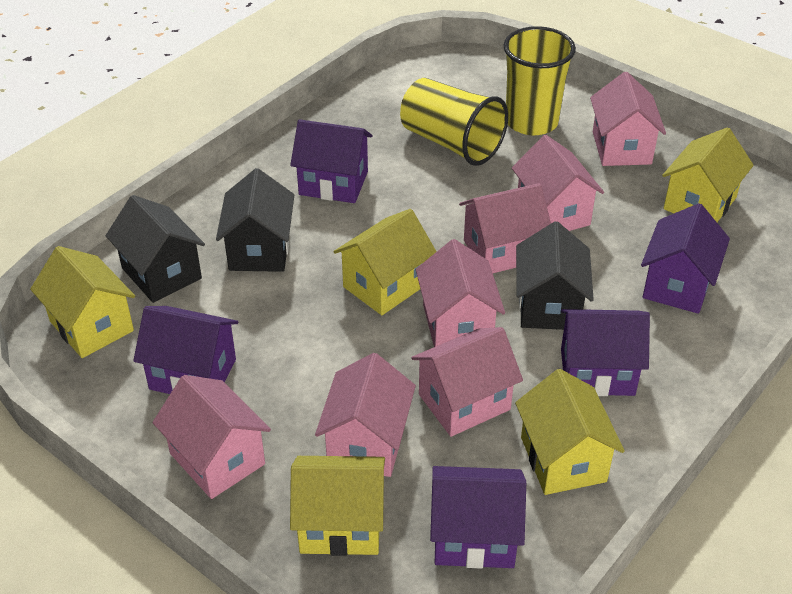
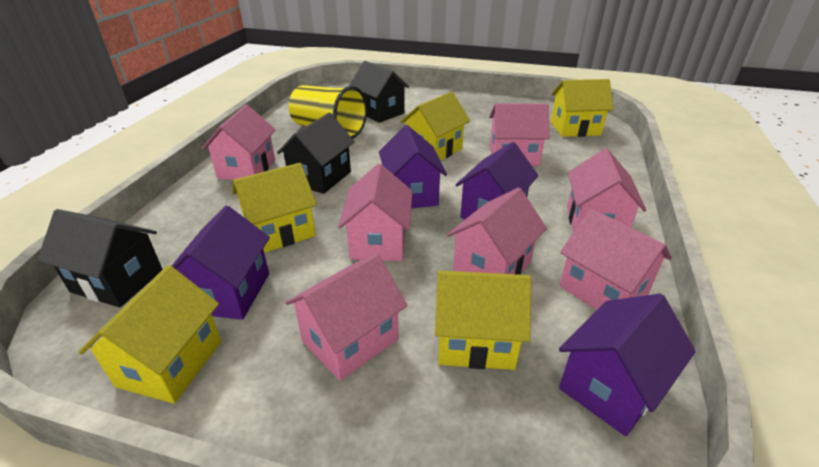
purple house: [133,306,238,394] [290,119,373,203] [430,466,526,569] [561,309,650,396] [641,203,730,314] = 5 -> [172,206,270,320] [379,125,447,209] [456,142,538,219] [559,294,696,436] = 4
yellow cup: [400,78,508,166] [503,26,576,135] = 2 -> [289,85,367,139] = 1

